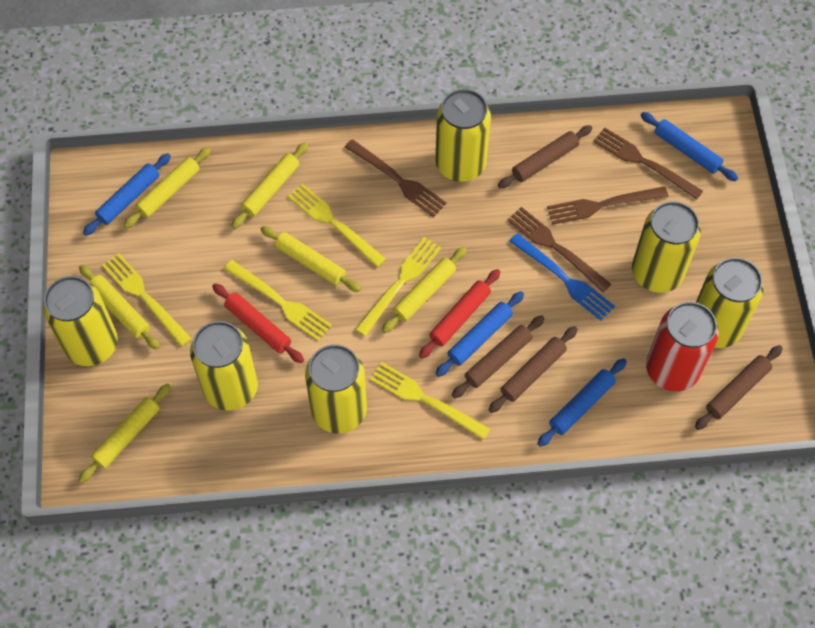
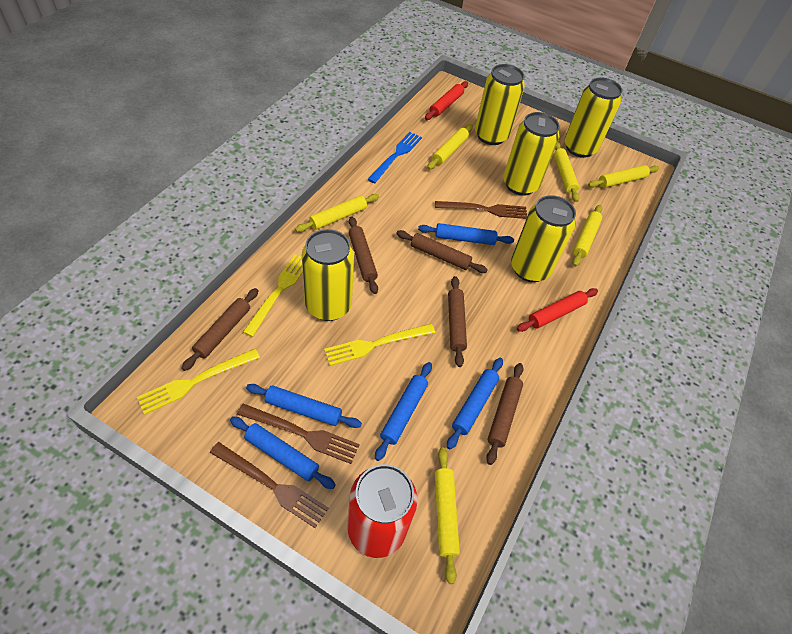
blue rolling pin: [83,153,171,236] [435,291,524,377] [537,358,627,447] [640,112,738,181] = 4 -> [230,416,336,489] [246,384,362,428] [375,362,432,461] [418,223,514,245] [447,358,503,450] = 5
brown fork: [345,139,447,217] [507,207,611,292] [547,186,669,225] [593,127,703,200] = 4 -> [210,442,329,528] [237,403,360,464] [435,201,527,219] = 3
brown rolling pin: [452,315,545,398] [489,326,578,413] [498,125,593,188] [695,345,783,430] = 4 -> [182,288,258,371] [349,216,378,294] [396,230,488,273] [448,276,467,367] [486,363,524,465] = 5
yellow can: [43,276,118,366] [190,321,258,411] [305,344,367,434] [435,89,491,182] [632,201,701,293] [696,257,763,348] = 6 -> [302,229,354,321] [475,64,525,145] [503,112,560,196] [511,195,576,282] [564,77,623,158] = 5
yellow fork: [102,253,192,347] [224,260,332,341] [288,183,386,267] [355,237,441,336] [370,362,490,440] = 5 -> [137,349,260,415] [243,254,303,337] [324,324,435,366] = 3

